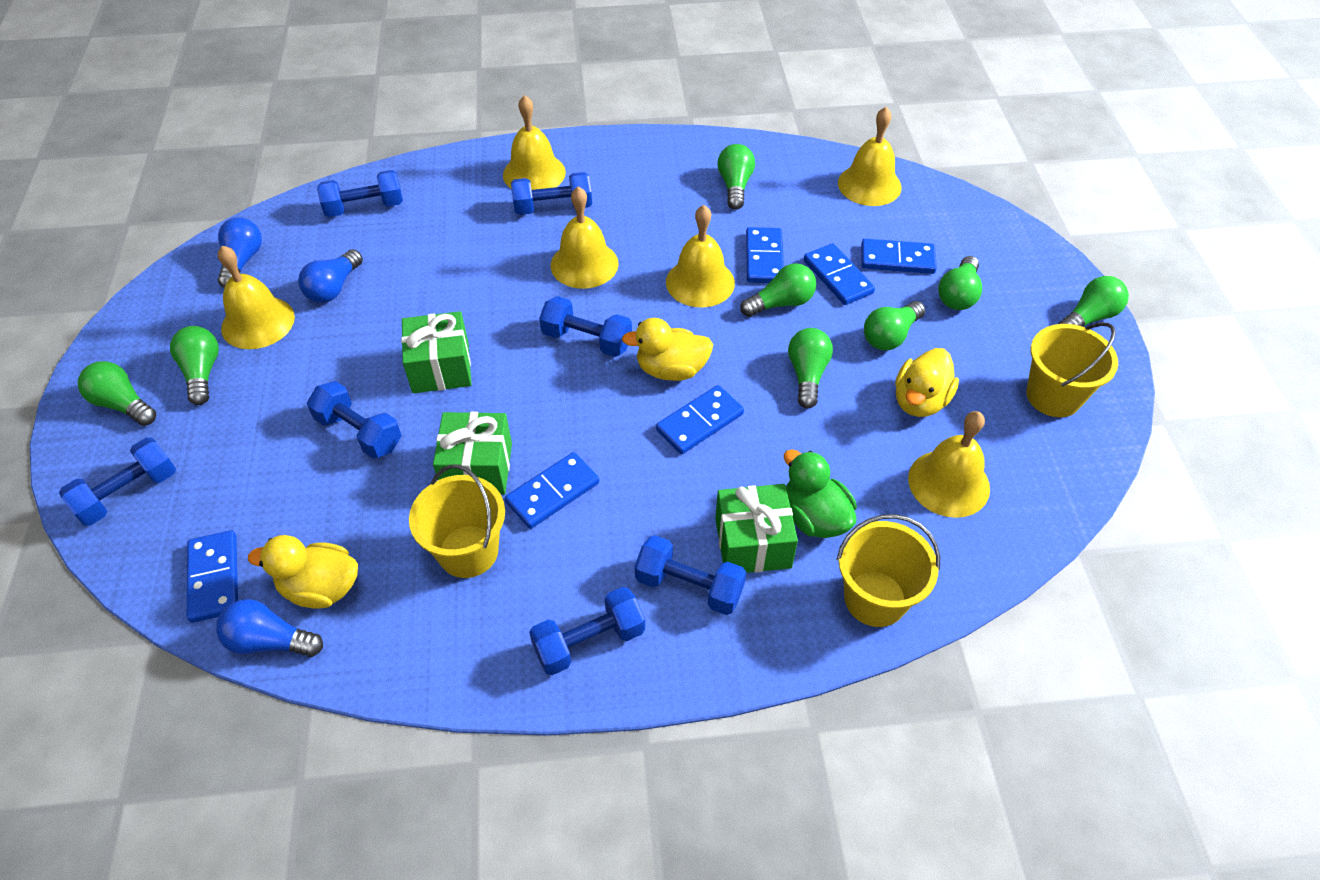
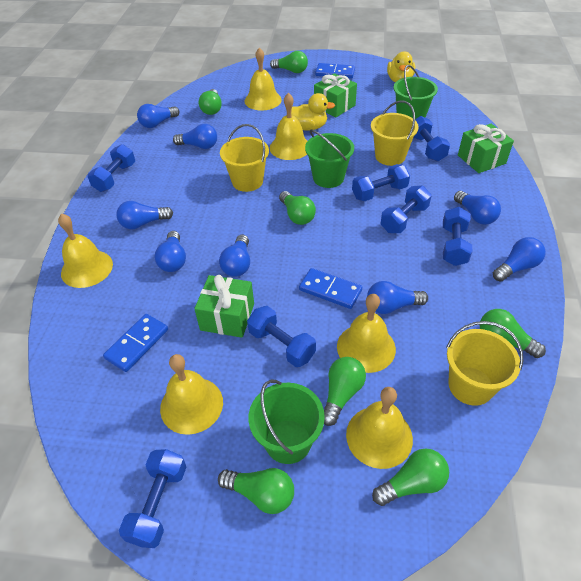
blue domino: [187,530,238,623] [505,452,599,529] [656,385,744,454] [746,227,784,283] [804,243,875,305] [861,239,937,274] = 6 -> [103,314,168,372] [299,268,362,309] [315,63,355,79] = 3
blue light bulb: [216,599,323,657] [218,217,262,288] [298,249,363,303] = 3 -> [116,201,173,229] [137,104,179,128] [155,231,186,272] [173,124,217,149] [219,234,250,277] [367,281,428,314] [454,191,501,225] [493,237,546,282] = 8
green bucket: none = 0 -> [248,379,325,464] [305,130,354,188] [394,65,438,119] = 3
green duck: [784,449,857,538] = 1 -> none = 0
green light bulb: [78,361,156,426] [170,326,219,405] [717,144,755,210] [740,263,816,317] [788,328,833,408] [864,301,925,350] [938,256,982,310] [1059,276,1129,327] = 8 -> [199,89,222,115] [218,468,294,514] [270,51,308,73] [279,191,316,225] [324,357,366,426] [372,448,449,506] [479,309,546,358] = 7
yellow duck: [248,535,358,609] [622,318,713,381] [895,348,959,417] = 3 -> [291,93,335,131] [387,51,415,82] = 2

